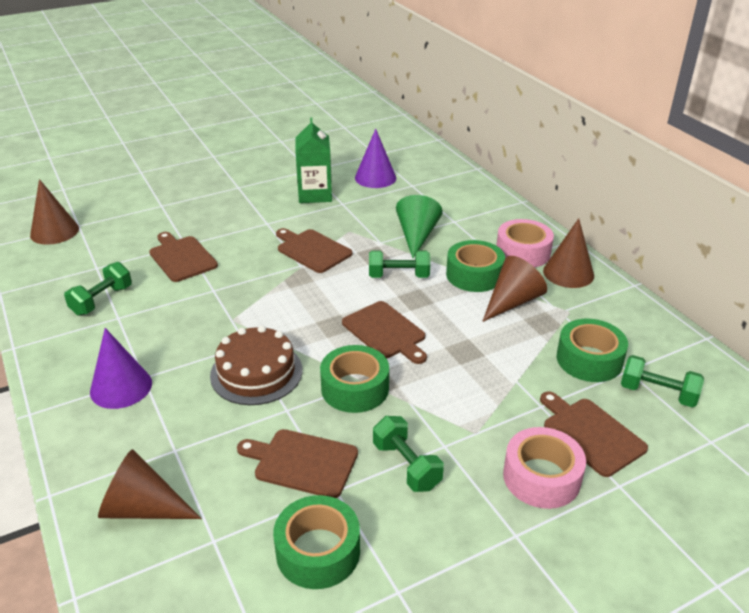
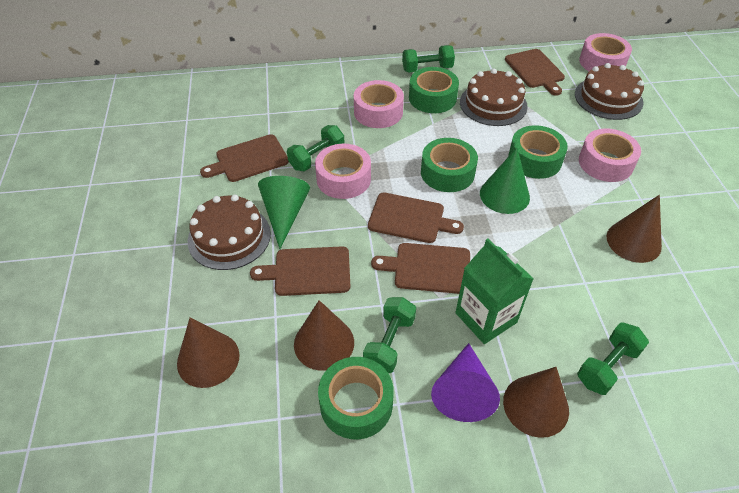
brown cake: [210,325,303,405] = 1 -> [188,194,271,270] [460,69,528,126] [575,63,644,120] = 3
green cone: [396,195,443,258] = 1 -> [258,176,310,249] [480,148,530,214] = 2
pink tape: [496,219,554,267] [503,427,586,509] = 2 -> [315,144,371,199] [354,80,404,128] [579,33,632,71] [579,129,641,182] = 4
purple cone: [90,328,152,409] [355,129,396,188] = 2 -> [431,343,500,422] = 1

